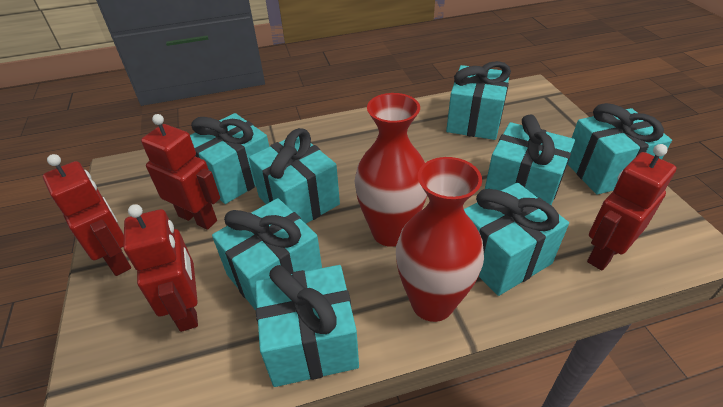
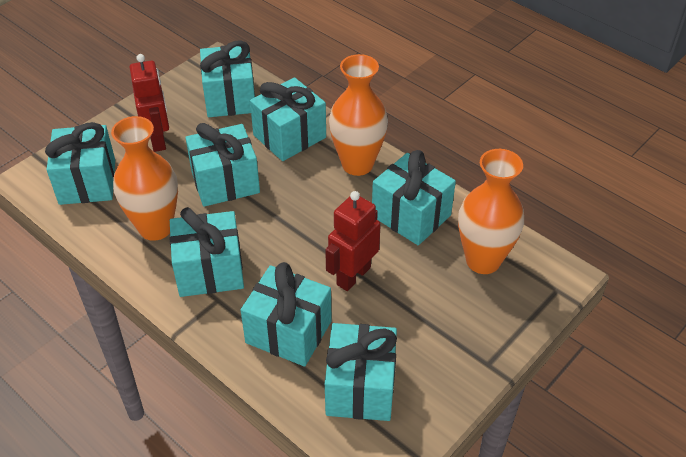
orange vase: none = 0 -> [111,116,178,241] [329,54,388,176] [458,149,524,274] = 3
red robot: [43,154,131,276] [124,204,198,332] [141,114,220,230] [587,144,677,271] = 4 -> [130,54,169,152] [325,191,381,291] = 2
red vase: [354,93,427,247] [396,157,484,322] = 2 -> none = 0

